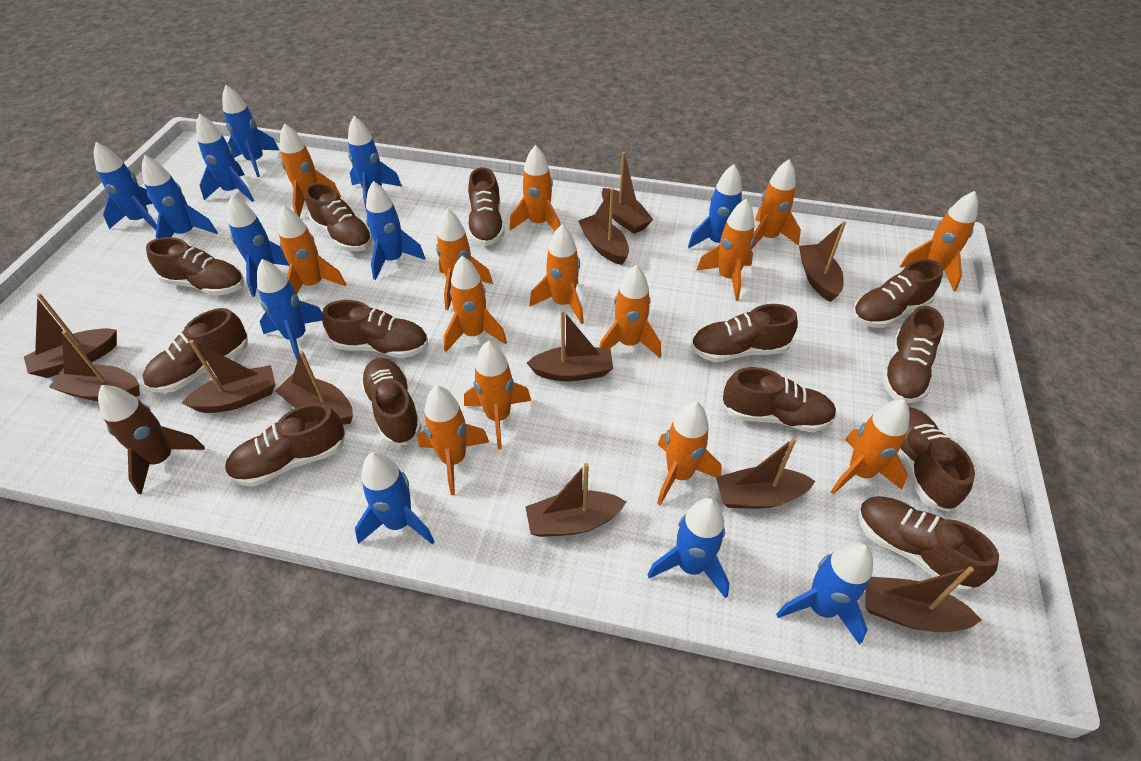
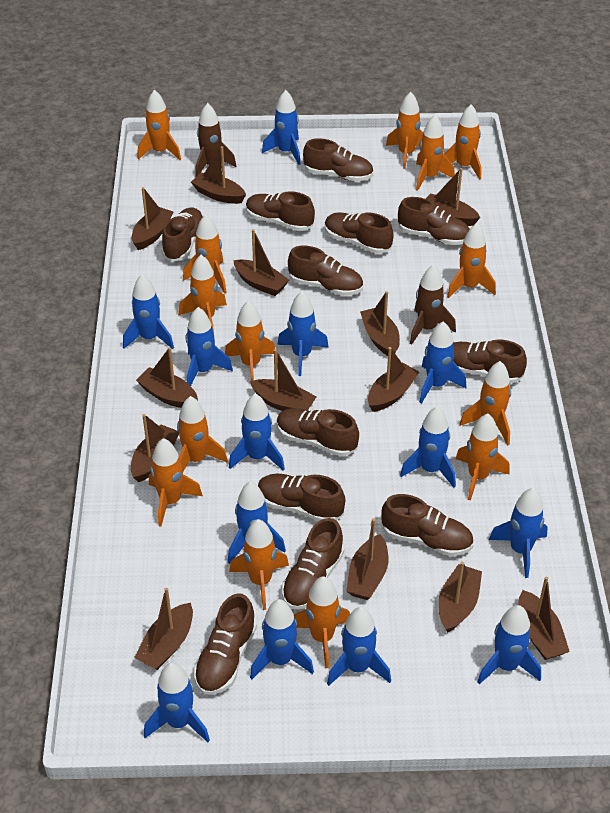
blue rocket: [94,142,157,230] [142,155,218,239] [196,114,254,202] [222,85,279,177] [227,195,290,297] [257,259,323,360] [348,116,402,212] [355,452,435,545] [366,181,425,280] [648,498,730,599] [688,164,742,248] [776,542,873,645] = 12 -> [123,275,174,349] [144,663,210,742] [186,307,233,386] [228,481,286,564] [229,394,285,471] [250,599,314,679] [262,90,301,165] [277,292,329,376] [327,607,391,686] [400,406,456,488] [420,321,466,403] [477,605,541,684] [489,488,548,578] = 13
brown boat: [24,293,117,378] [49,330,140,401] [182,340,275,413] [275,351,353,425] [525,463,626,537] [527,310,613,381] [578,188,629,265] [602,152,653,234] [716,437,815,509] [799,221,846,302] [865,566,981,632] = 11 -> [131,414,179,482] [132,187,173,250] [134,588,193,670] [136,347,198,408] [191,146,246,204] [233,229,289,296] [250,349,317,411] [346,518,388,600] [360,291,400,356] [368,347,419,412] [426,168,481,226] [439,562,482,633] [518,577,570,660] = 13
brown rocket: [98,385,205,494] = 1 -> [195,103,236,177] [410,265,456,345] = 2
brown shoe: [142,308,248,393] [146,237,244,296] [225,403,345,486] [305,183,373,251] [322,300,428,358] [360,358,422,445] [468,167,504,246] [691,304,798,362] [722,367,837,432] [852,259,943,328] [858,496,999,592] [882,306,944,403] [898,408,975,512] = 13 -> [161,208,203,262] [194,593,257,695] [246,191,315,231] [258,474,345,521] [276,408,359,457] [282,518,344,610] [288,246,363,296] [303,138,374,182] [325,213,394,254] [381,494,474,556] [398,197,470,245] [453,339,527,384] = 12

